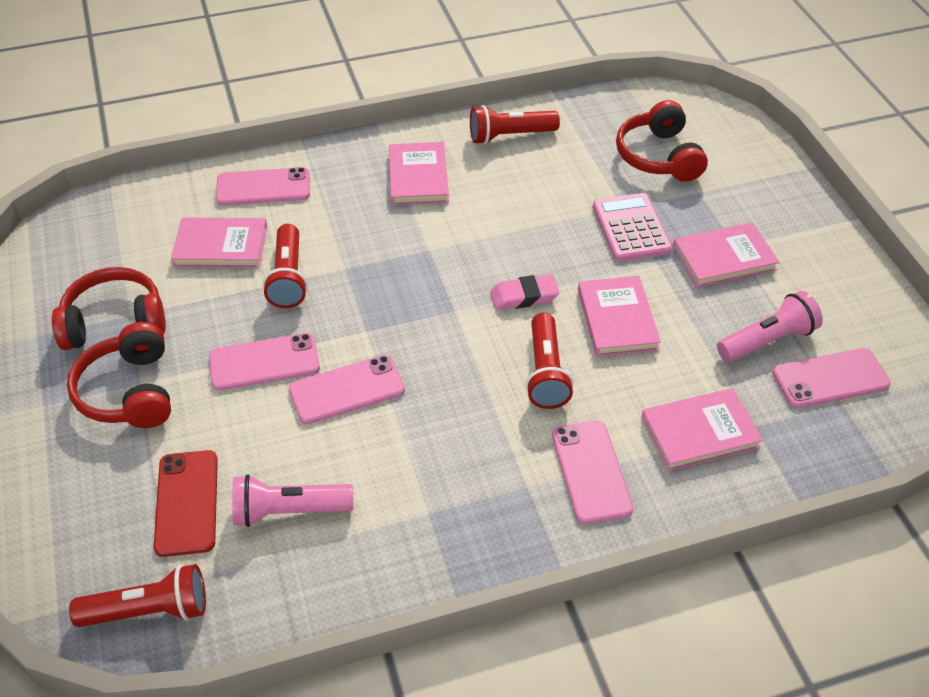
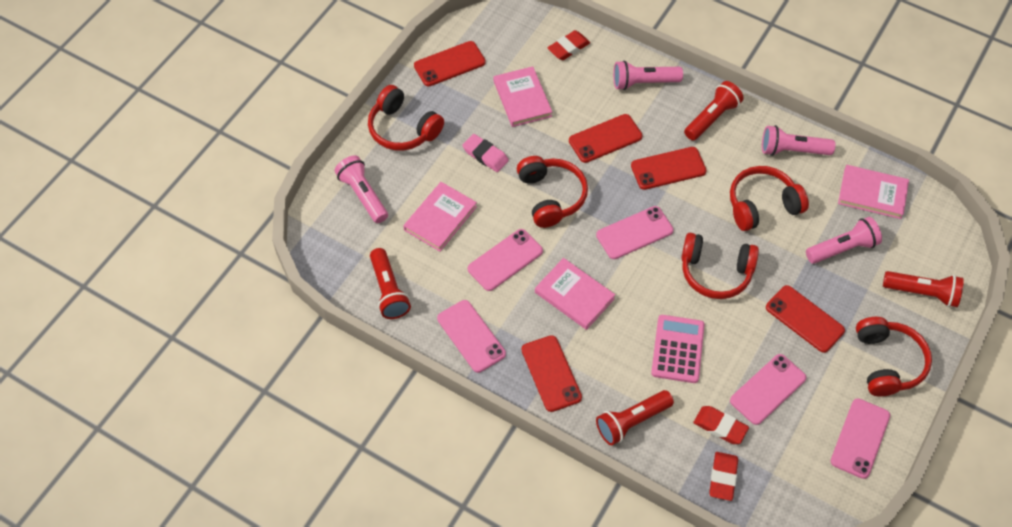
pink book: [171,217,267,268] [389,142,449,205] [578,276,661,356] [641,388,763,471] [673,222,779,288] = 5 -> [403,182,477,252] [494,66,552,127] [535,258,615,330] [838,165,909,219] = 4
pink flashlight: [232,474,353,527] [717,291,823,362] = 2 -> [334,155,388,223] [613,60,683,90] [762,125,835,156] [806,217,882,264] = 4
red eraser: none = 0 -> [547,30,590,60] [693,406,749,444] [709,452,738,501] = 3
red headphones: [52,267,166,350] [67,322,171,428] [616,100,708,182] = 3 -> [368,85,444,151] [517,156,588,228] [682,233,759,299] [730,166,809,231] [856,317,932,396] = 5
red phone: [154,450,218,557] = 1 -> [414,41,486,86] [521,335,582,412] [569,114,643,163] [631,147,707,190] [766,285,845,353] = 5

